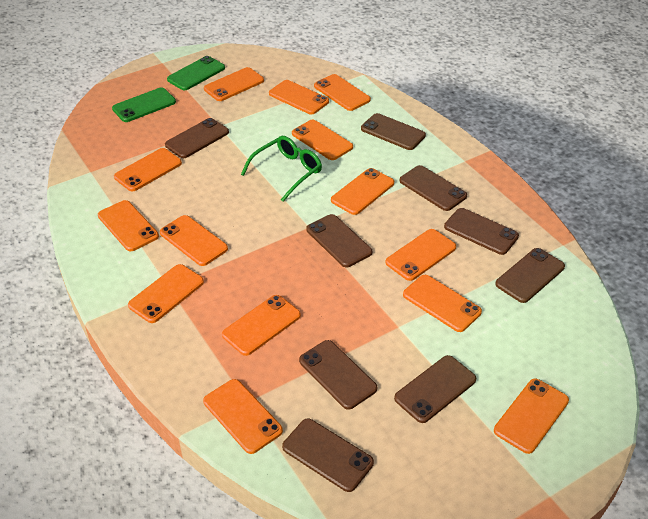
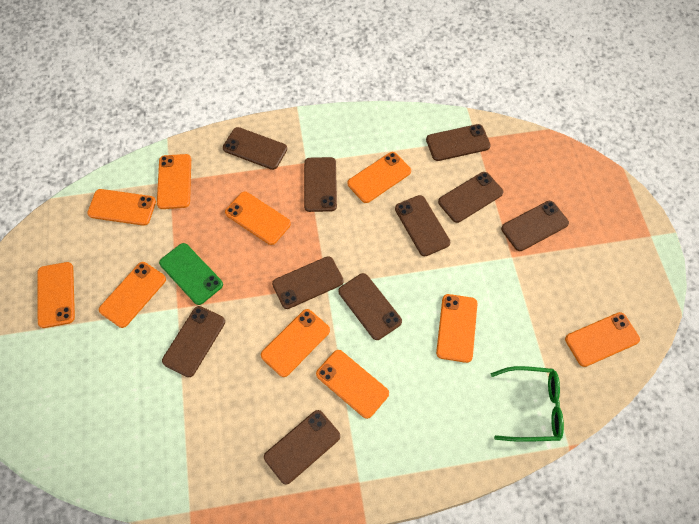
brown phone: [165,118,229,158] [282,418,374,492] [299,340,377,410] [306,214,372,267] [361,113,426,150] [394,355,476,423] [400,165,467,211] [444,208,519,255] [495,248,565,303] = 9 -> [162,306,225,377] [223,127,287,170] [264,410,340,484] [272,256,344,309] [304,157,337,212] [339,273,402,340] [395,195,450,256] [426,124,491,161] [438,172,503,223] [501,201,569,251] = 10
green phone: [112,88,176,122] [167,56,225,90] = 2 -> [159,243,223,305] = 1
orange phone: [98,200,159,251] [114,148,182,192] [128,264,204,323] [160,215,228,266] [203,379,283,454] [204,67,264,101] [222,295,301,356] [269,80,329,115] [292,120,353,160] [314,74,371,111] [331,168,394,215] [386,229,456,281] [403,275,482,332] [494,378,569,454] = 14 -> [37,262,75,328] [87,189,156,226] [99,262,166,328] [157,154,191,209] [225,192,291,245] [261,309,330,377] [316,350,389,419] [348,152,411,203] [436,294,477,363] [565,312,640,367] = 10

